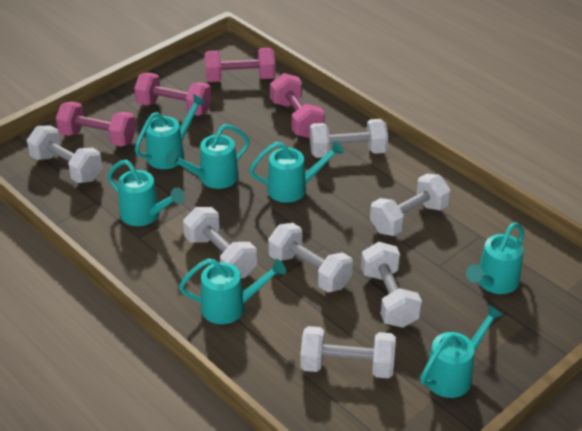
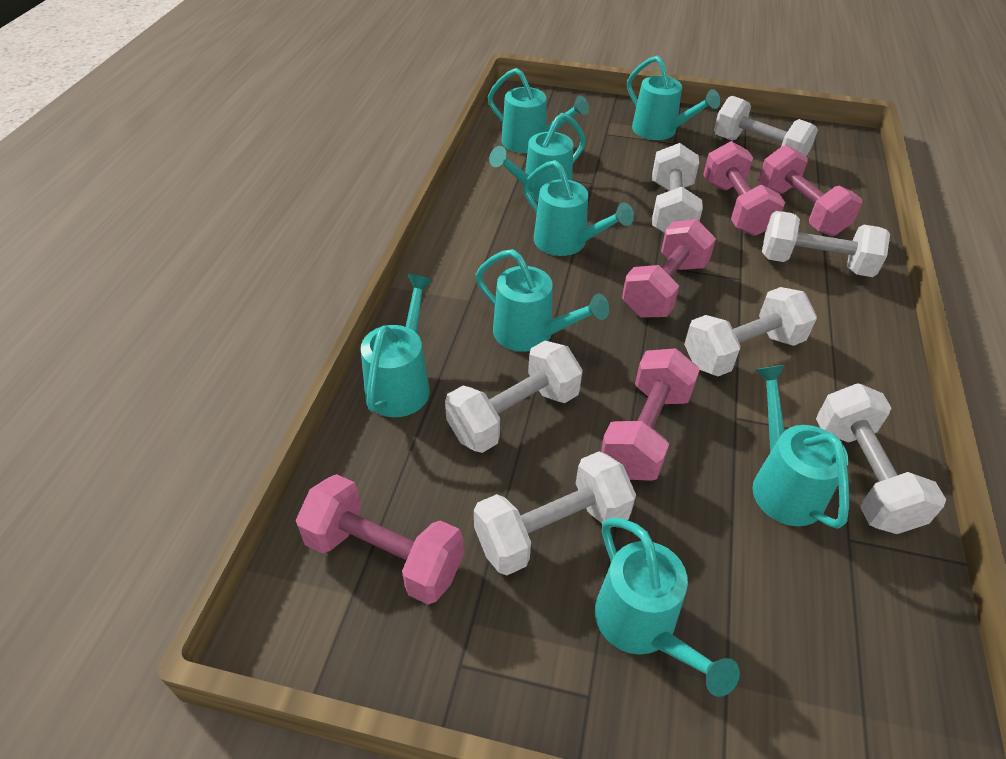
pink dumbbell: [56,101,136,147] [134,73,211,116] [205,48,275,82] [270,73,325,138] = 4 -> [296,474,464,605] [601,348,700,481] [622,219,716,318] [703,141,785,236] [759,145,862,236] = 5
turquoise watering can: [107,160,185,226] [135,94,206,169] [166,124,250,189] [179,259,286,324] [249,140,344,203] [420,304,503,398] [466,222,524,294] = 7 -> [361,274,433,417] [475,249,609,352] [488,68,589,153] [489,113,586,201] [523,160,634,256] [595,517,740,697] [627,55,720,140] [752,365,849,529] = 8

